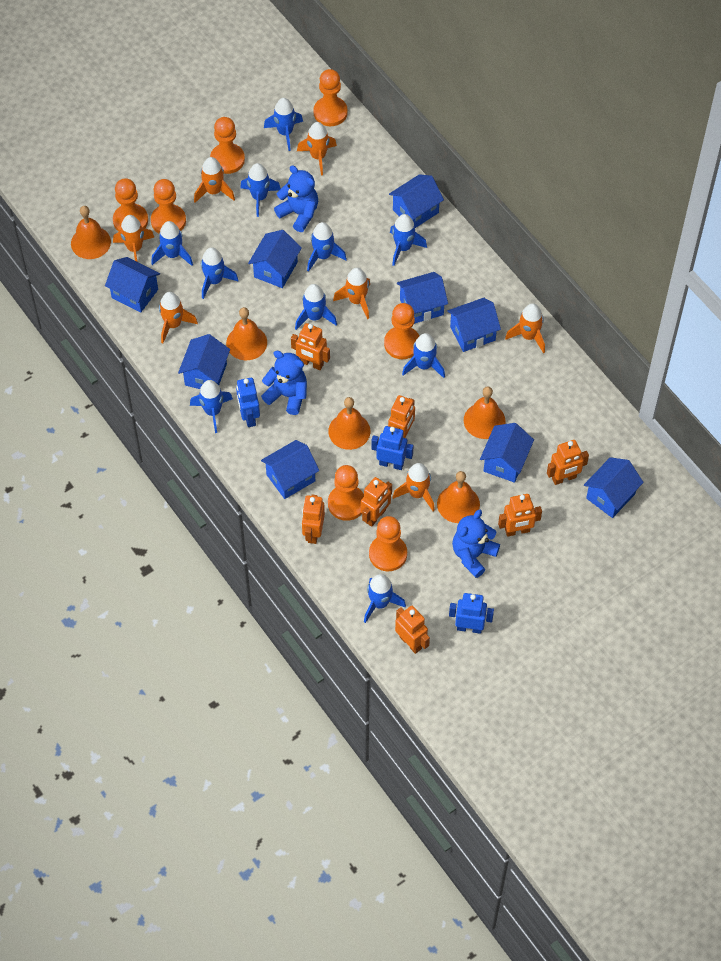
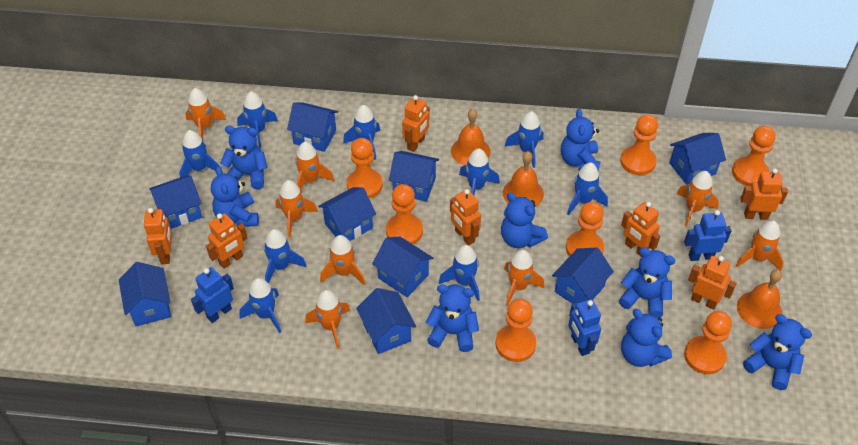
blue rocket: [151,221,193,266] [190,380,233,433] [201,247,238,299] [240,163,281,217] [264,98,303,151] [295,284,337,330] [307,222,347,272] [364,574,406,623] [390,214,427,266] [402,333,445,378] = 10 -> [179,130,220,177] [237,92,278,148] [239,278,281,333] [264,229,306,283] [343,105,380,160] [439,245,480,301] [459,148,500,195] [504,111,544,168] [567,163,608,215] = 9
blue teddy bear: [261,351,307,415] [274,165,318,232] [452,510,500,578] = 3 -> [211,166,259,227] [220,126,267,189] [426,284,479,352] [501,193,548,248] [561,109,600,172] [619,247,676,318] [621,309,672,367] [743,314,812,390] = 8
orange bell: [71,206,111,259] [226,307,267,360] [328,397,370,450] [437,471,480,523] [464,386,506,439] = 5 -> [451,109,490,165] [503,151,544,207] [737,270,782,329] = 3
orange rocket: [113,215,154,261] [159,292,198,343] [194,157,235,203] [297,122,337,175] [333,268,370,319] [393,463,435,511] [505,303,545,353] = 7 -> [185,88,226,140] [275,180,318,238] [295,142,334,191] [305,290,350,349] [320,235,365,285] [504,250,544,306] [677,171,719,226] [736,220,784,271] = 8

